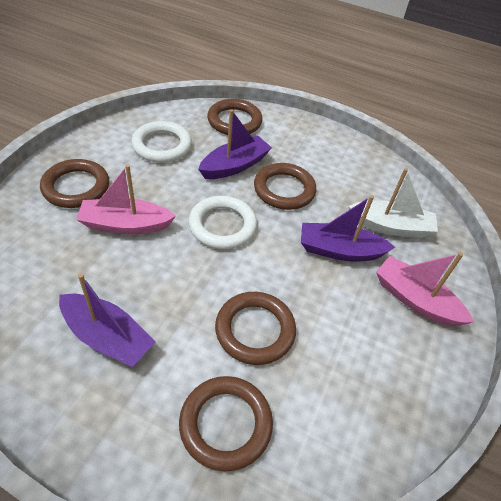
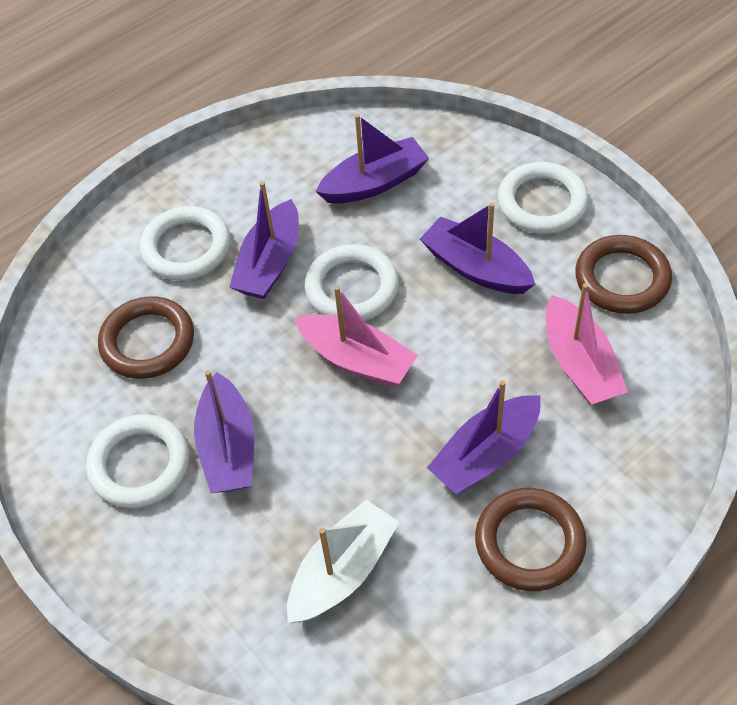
brown ring: [40,159,109,208] [179,376,273,471] [207,99,262,135] [215,292,296,365] [254,163,316,210] = 5 -> [98,296,194,379] [475,488,587,591] [575,235,672,314] = 3
purple boat: [59,274,156,367] [198,109,272,179] [301,195,395,261] = 3 -> [194,370,254,493] [229,181,299,299] [316,114,429,204] [420,202,535,294] [427,380,541,494] = 5
white ring: [131,121,192,163] [188,196,257,249] = 2 -> [86,414,190,508] [140,206,230,280] [304,244,399,321] [497,162,589,234] = 4

